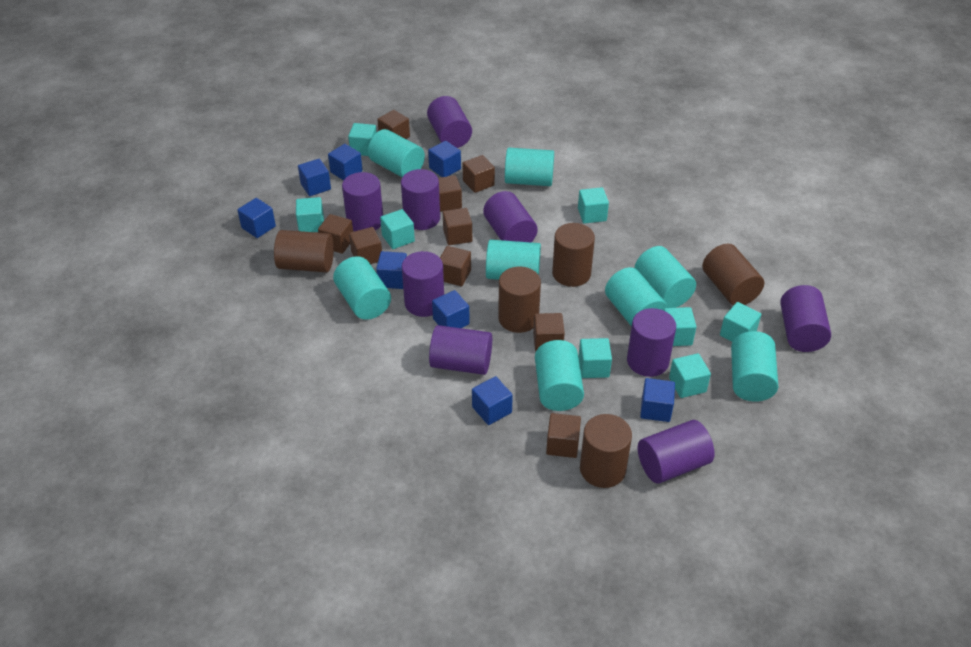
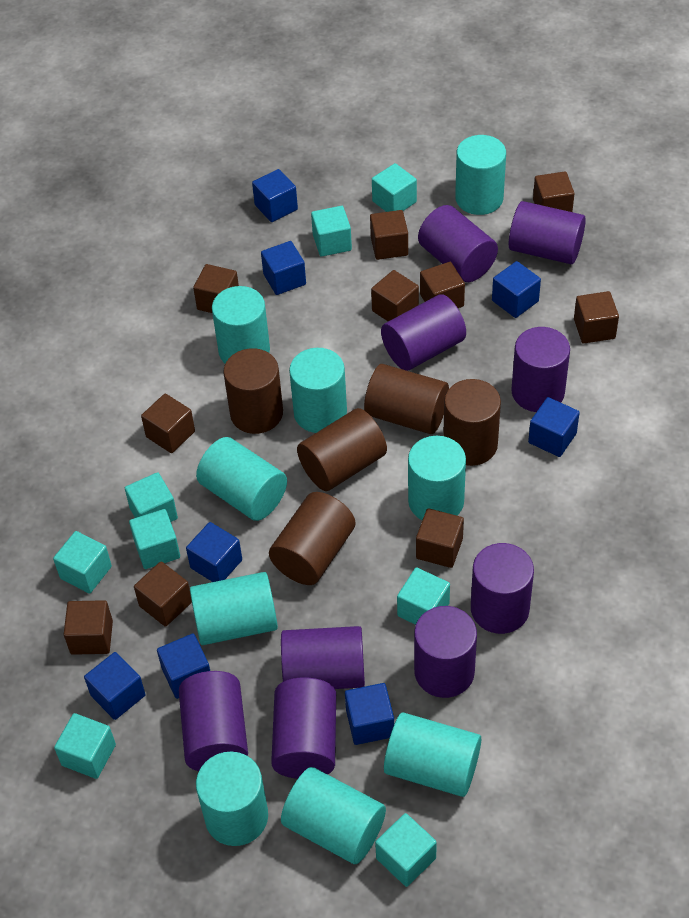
brown cube: [318,214,353,254] [349,227,382,264] [377,110,410,139] [438,175,462,212] [440,246,471,286] [443,208,472,245] [462,155,495,193] [533,313,565,352] [546,413,581,458] = 9 -> [64,600,113,655] [134,562,192,627] [141,394,195,453] [193,264,239,313] [370,210,408,260] [371,270,419,321] [416,508,464,568] [420,262,465,308] [533,171,575,212] [574,291,619,343] = 10
turquoise cylinder: [333,256,391,320] [368,129,425,177] [486,240,541,280] [505,148,554,186] [535,340,584,411] [605,267,667,327] [634,246,696,308] [731,331,778,402] = 8 -> [190,572,278,645] [196,437,287,521] [196,752,268,846] [212,286,270,363] [281,767,386,864] [289,348,347,433] [384,712,481,797] [408,436,466,520] [455,135,506,215] = 9

